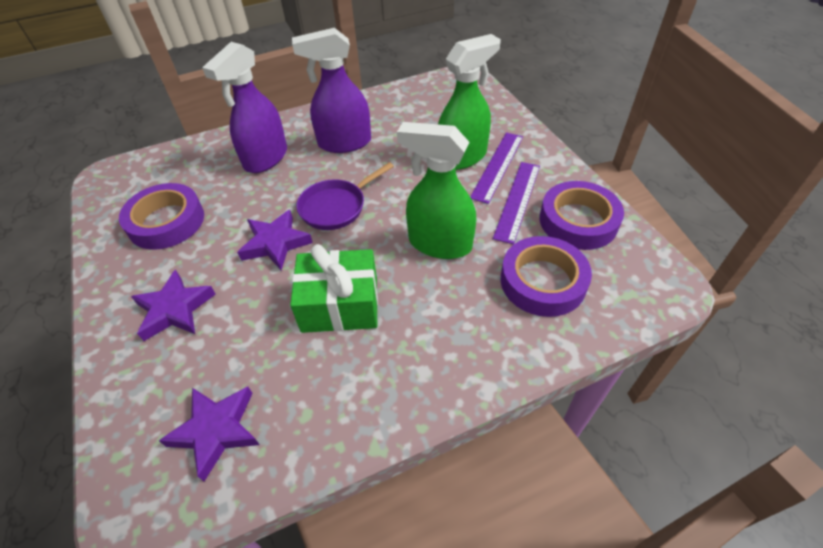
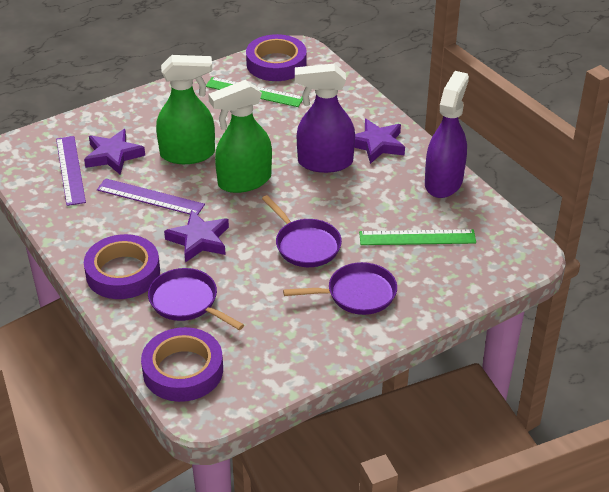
green gift: [290,244,378,333] = 1 -> none = 0
green ruler: none = 0 -> [206,77,303,107] [359,229,476,245] = 2
purple pan: [296,162,394,230] = 1 -> [148,268,244,330] [262,195,342,267] [283,262,397,315] = 3

